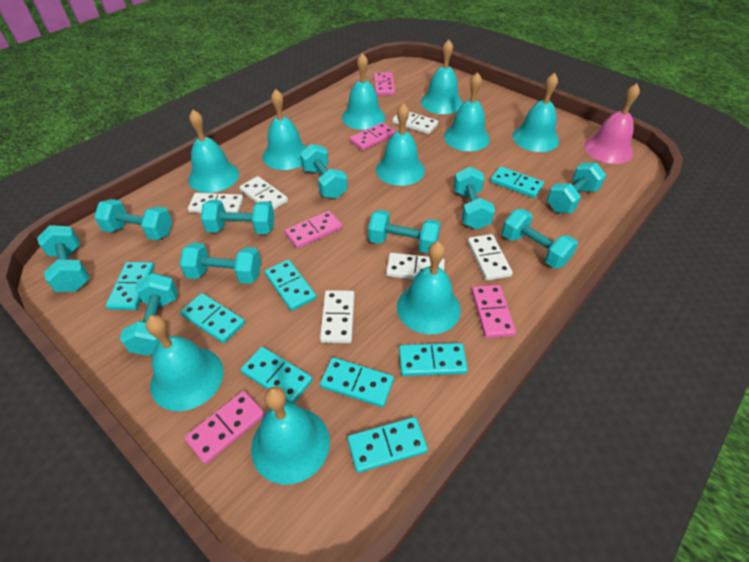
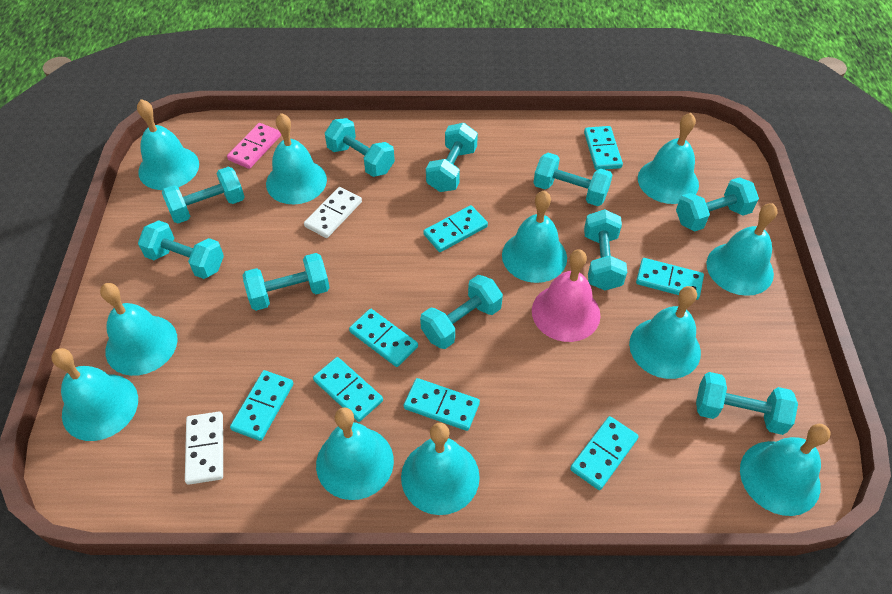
pink domino: [184,391,265,464] [285,211,342,248] [350,123,395,151] [374,72,395,95] [472,285,516,338] = 5 -> [227,123,281,169] = 1
turquoise bell: [146,315,223,411] [188,110,239,193] [251,386,330,485] [262,89,307,170] [342,53,385,130] [376,103,425,186] [397,241,461,334] [421,40,463,114] [444,72,490,151] [512,73,559,152] = 10 -> [52,348,138,441] [100,283,178,376] [137,99,199,190] [266,113,327,204] [316,408,394,500] [401,423,480,515] [502,191,567,283] [629,286,701,379] [638,113,699,204] [706,203,777,296] [740,424,831,516] = 11
white domino: [188,193,244,213] [239,176,288,210] [320,290,354,343] [386,253,445,279] [392,112,438,134] [468,234,513,281] = 6 -> [185,412,223,485] [304,187,362,238] = 2

